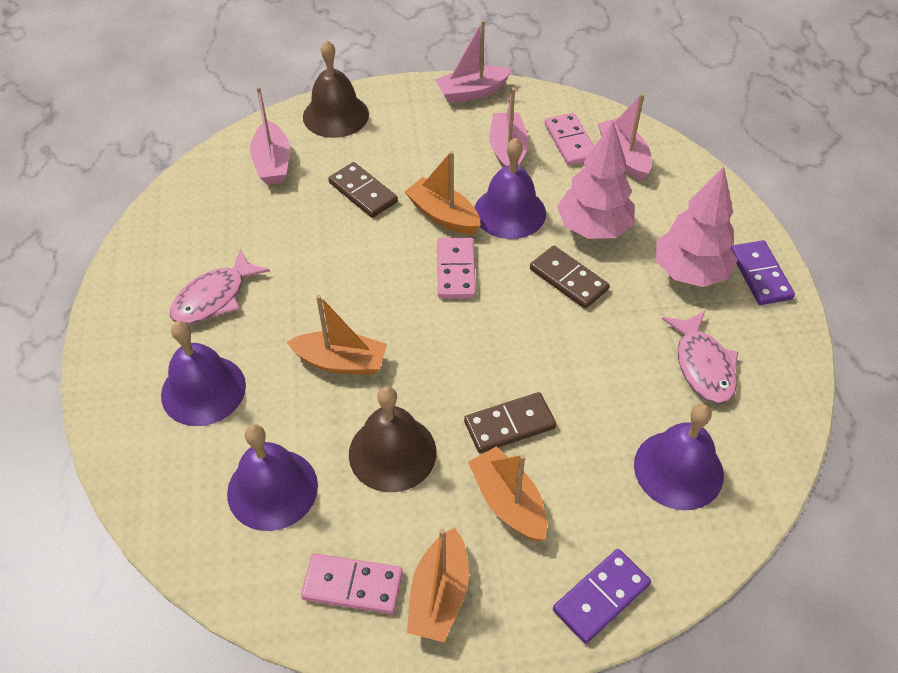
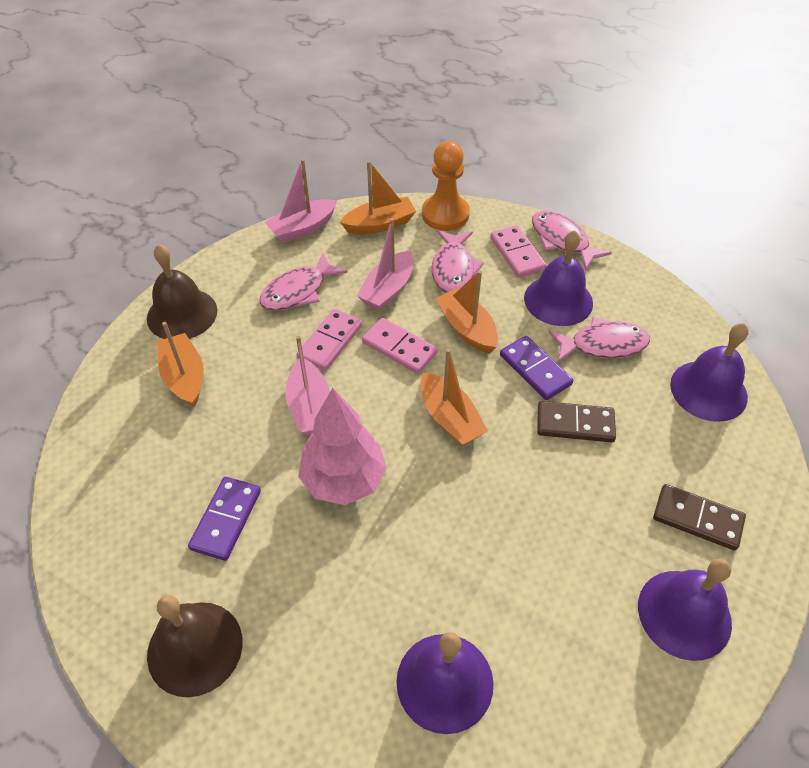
brown domino: [328,162,398,218] [464,392,556,453] [530,246,610,309] = 3 -> [537,401,616,442] [653,484,746,550] = 2
orange pawn: none = 0 -> [422,141,470,231] = 1
pink boat: [250,86,290,185] [435,20,512,103] [490,87,529,168] [598,93,652,181] = 4 -> [265,159,337,243] [286,336,330,435] [357,218,414,311] = 3
pink fish: [170,250,270,324] [662,311,738,404] = 2 -> [260,253,347,311] [432,230,484,293] [532,211,612,270] [548,317,650,362] = 4
pink tree: [557,121,635,239] [656,166,738,287] = 2 -> [298,388,387,505] = 1

